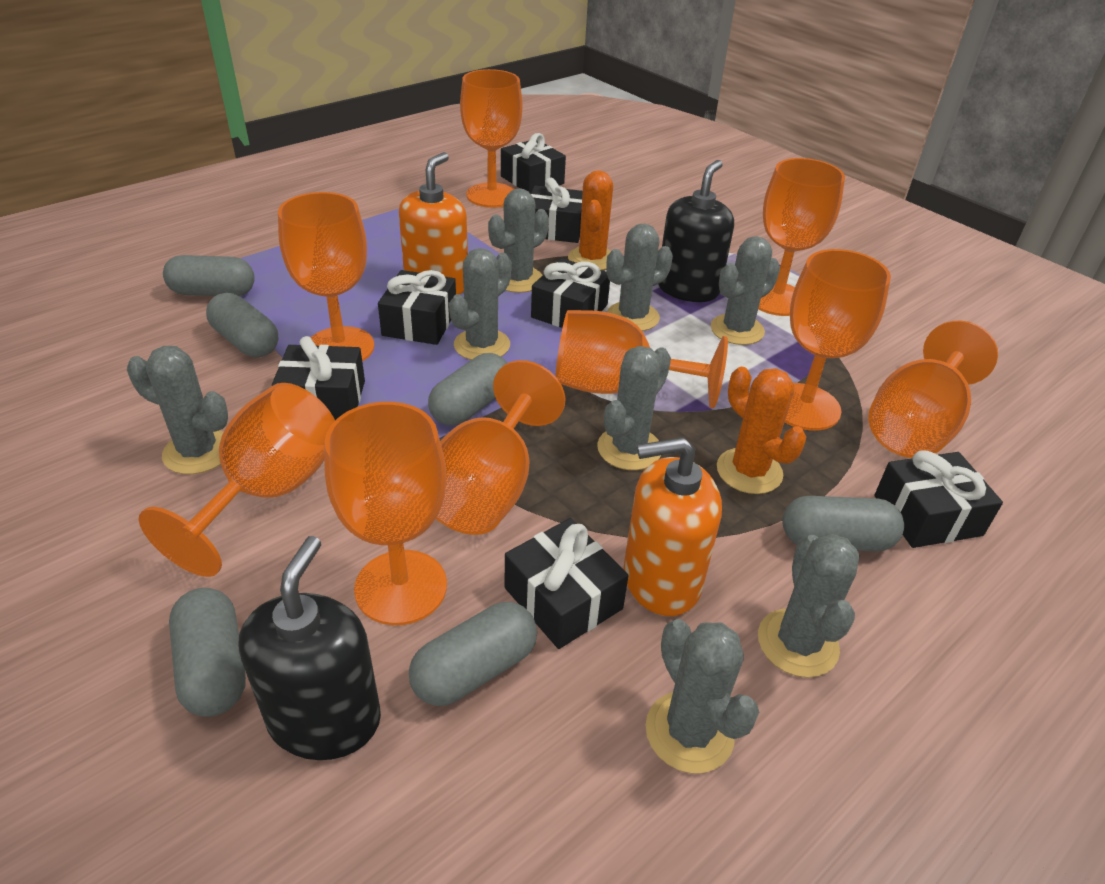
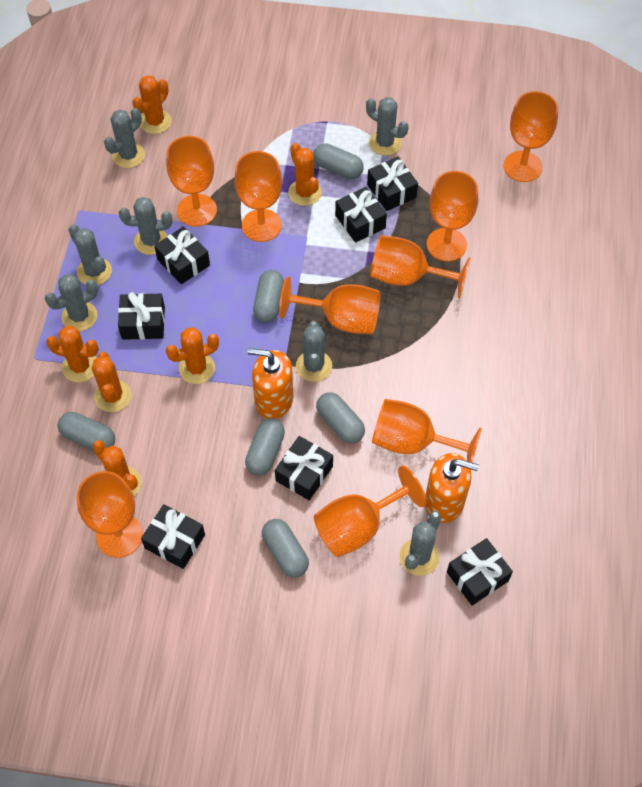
black soap dispenser: [238,536,381,760] [658,160,734,302] = 2 -> none = 0
grey cactus: [127,346,228,474] [449,248,512,360] [488,188,549,293] [597,346,671,470] [606,224,673,331] [646,619,759,773] [711,236,780,345] [758,534,860,678] = 8 -> [45,274,98,331] [69,225,112,285] [104,108,145,168] [119,197,172,255] [296,321,332,382] [366,97,409,156] [399,511,441,576] = 7
orange cactus: [568,170,613,270] [717,367,806,494] = 2 -> [46,326,99,382] [92,352,131,412] [93,440,142,496] [132,75,172,134] [166,328,219,384] [288,143,322,206] = 6

